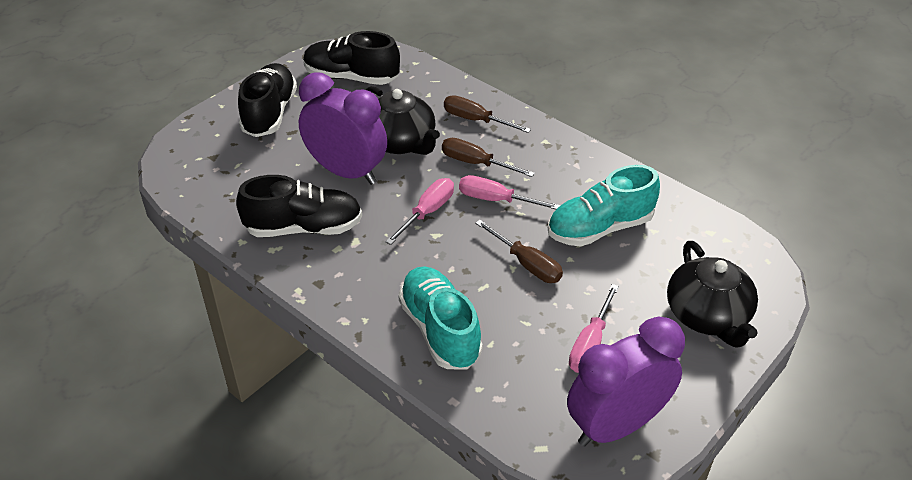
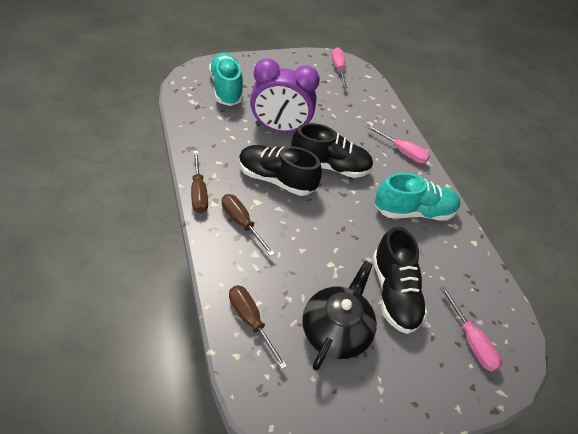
black teapot: [366,86,440,155] [667,241,758,348] = 2 -> [302,261,377,370] = 1
purple clock: [299,72,387,185] [567,316,685,446] = 2 -> [250,58,320,133] = 1

